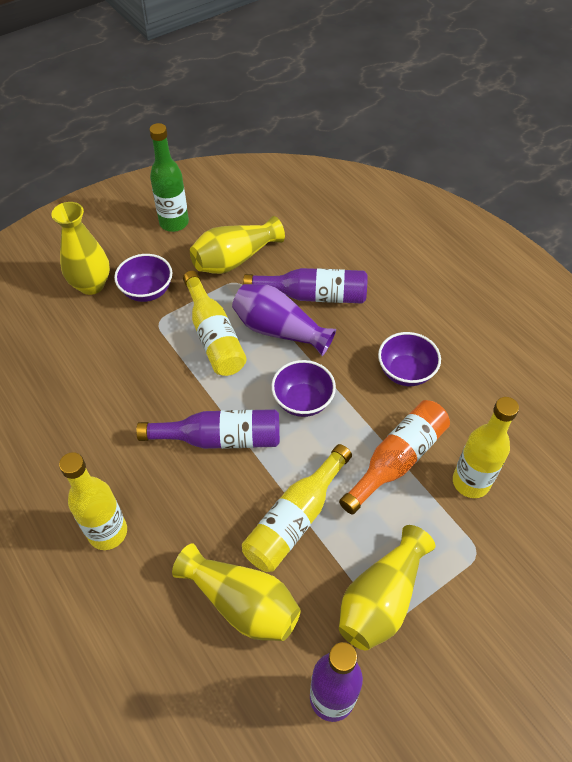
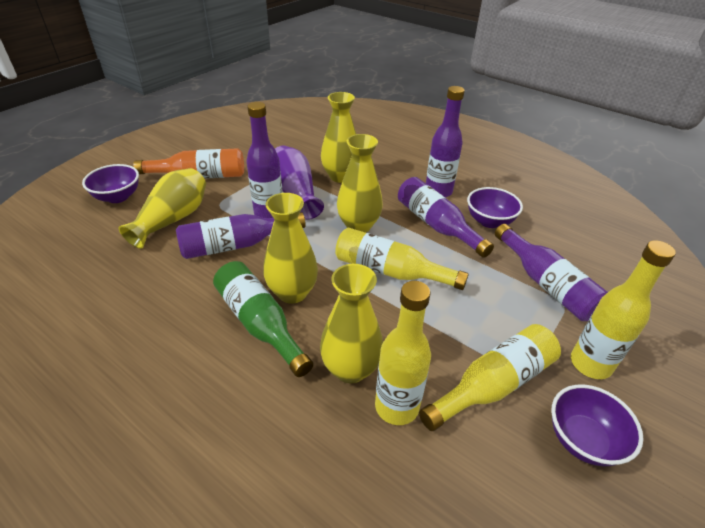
purple bottle: [136,409,280,449] [243,268,368,303] [310,642,363,722] = 3 -> [176,212,306,259] [246,102,283,218] [398,177,494,258] [426,86,465,198] [495,224,608,321] = 5
yellow vase: [51,202,110,295] [172,544,301,641] [190,216,285,274] [339,525,435,650] = 4 -> [118,168,206,249] [263,193,318,304] [320,264,383,383] [321,92,356,183] [337,134,383,233] = 5

